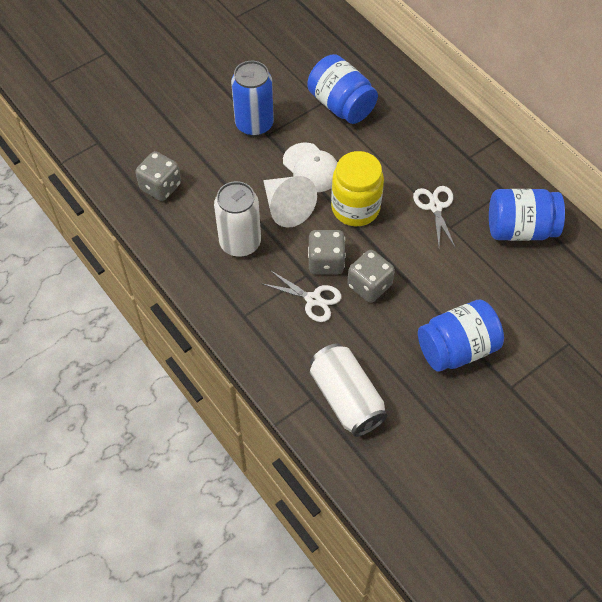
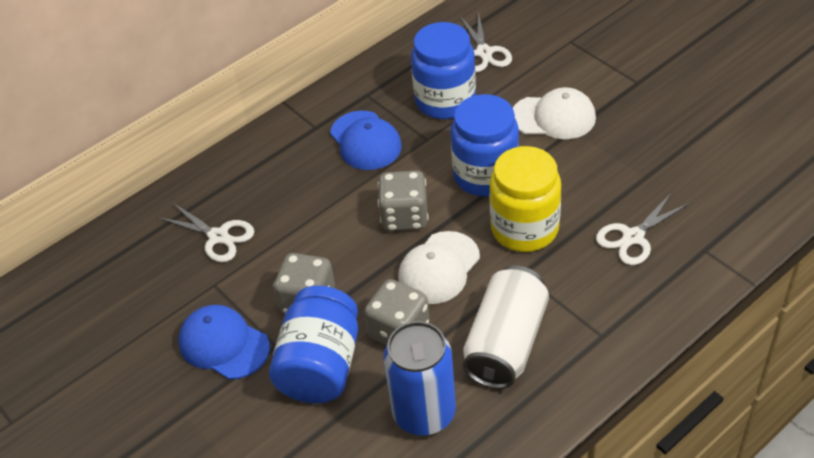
blue cap: none = 0 -> [178,305,270,380] [330,111,402,170] = 2
white can: [214,181,261,257] [310,343,387,437] = 2 -> [463,265,549,389] = 1
white cap: [283,143,338,192] = 1 -> [398,231,480,304] [513,87,596,139] = 2
white cone: [263,176,317,228] = 1 -> none = 0
white scissors: [261,270,342,322] [413,186,455,247] = 2 -> [158,202,254,262] [460,12,512,72] [596,192,690,265] = 3

